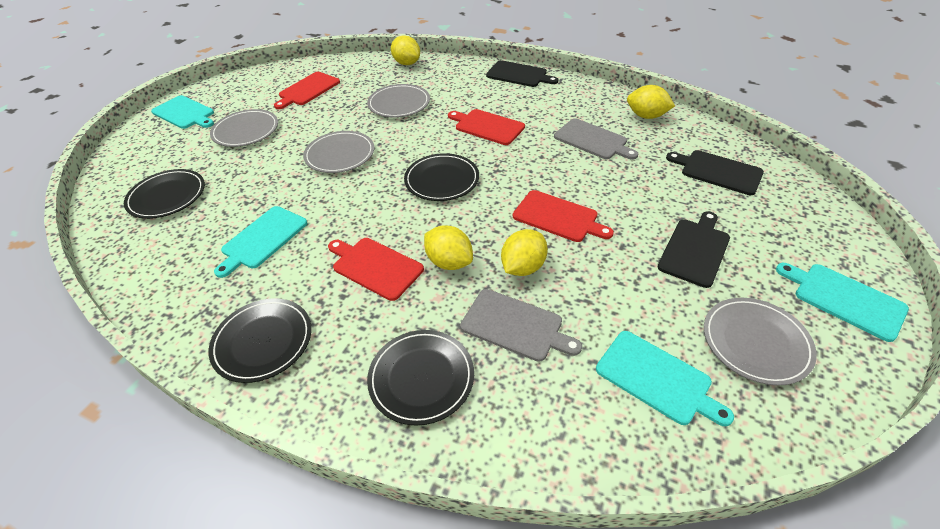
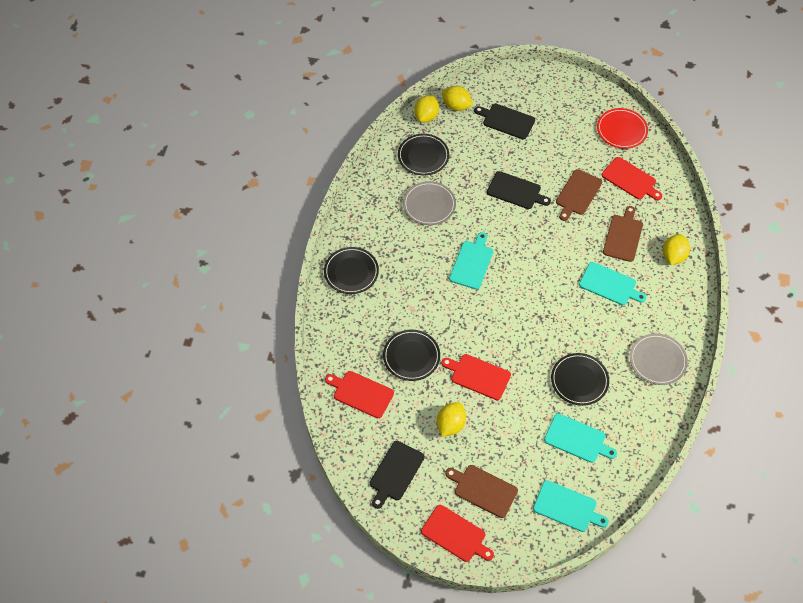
brown cutting board: none = 0 -> [445,465,518,518] [556,169,602,221] [603,206,643,262] = 3
grey cutting board: [460,289,582,362] [554,118,638,160] = 2 -> none = 0
grey plate: [210,109,278,147] [303,131,374,173] [367,84,430,117] [704,298,817,386] = 4 -> [403,181,456,225] [630,334,688,385] = 2
red plate: none = 0 -> [597,108,648,149] = 1

